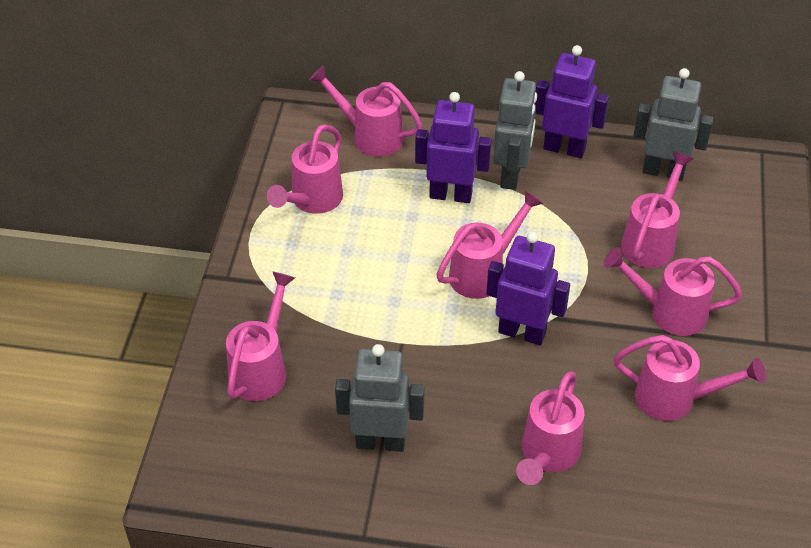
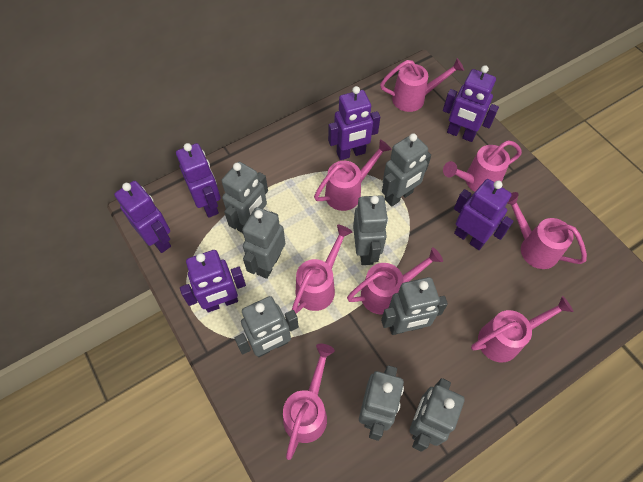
grey robot: [335,344,424,452] [493,71,537,190] [633,68,714,181] = 3 -> [222,162,268,233] [235,296,299,357] [242,207,285,279] [353,195,388,265] [359,365,404,441] [381,277,448,335] [382,133,431,207] [409,378,465,452] = 8
purple robot: [415,92,492,203] [486,232,570,345] [535,45,609,158] = 3 -> [114,181,171,253] [176,143,221,218] [180,250,246,312] [328,86,380,160] [443,65,499,142] [454,179,513,250] = 6

